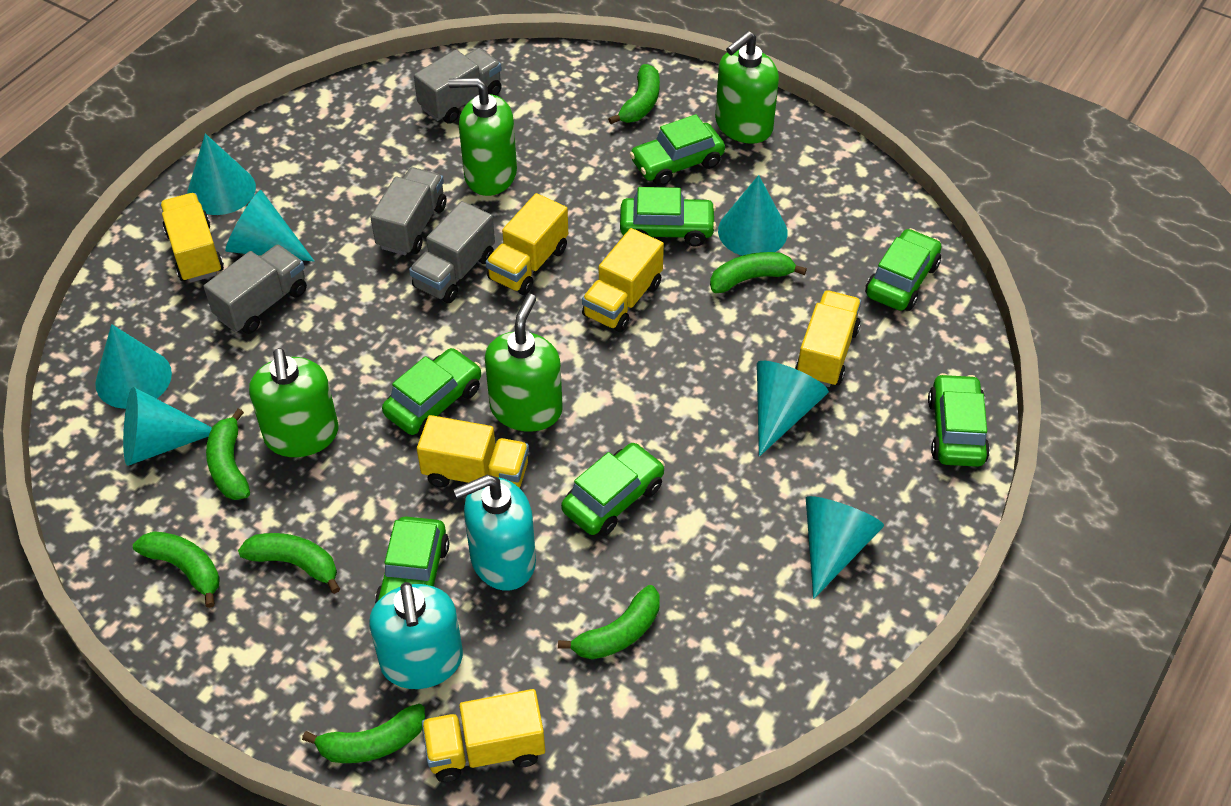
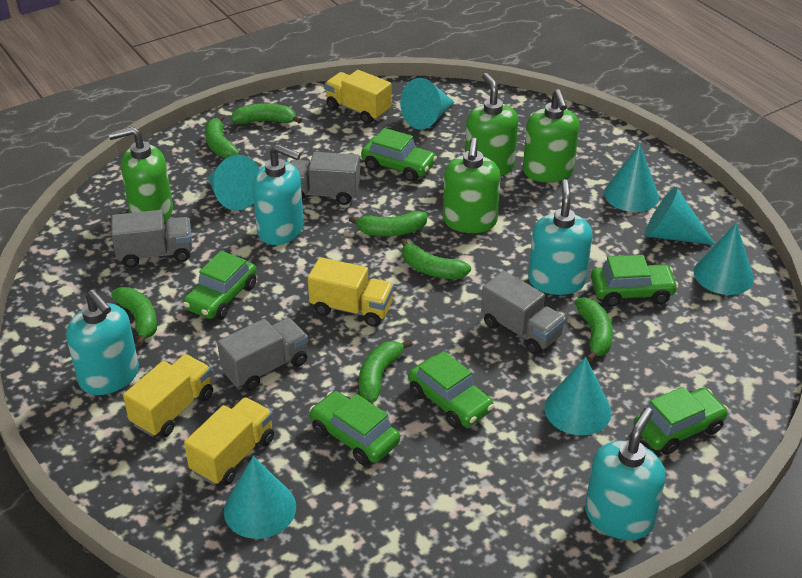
green car: [375,517,449,604] [382,348,481,435] [561,442,665,536] [620,187,716,247] [630,114,725,186] [865,228,942,311] [928,373,990,467] = 7 -> [183,251,257,320] [309,391,400,466] [361,128,437,182] [408,351,494,429] [591,255,678,307] [633,387,729,455] = 6
turquoise soap dispenser: [369,582,463,689] [453,475,536,591] = 2 -> [66,290,139,395] [253,144,304,245] [528,179,593,295] [585,407,666,540] = 4
yellow truck: [160,193,224,283] [417,415,529,488] [422,689,545,782] [486,193,568,295] [582,228,664,332] [795,290,861,387] = 6 -> [123,354,213,438] [184,397,274,486] [308,257,394,327] [325,70,392,124] = 4

